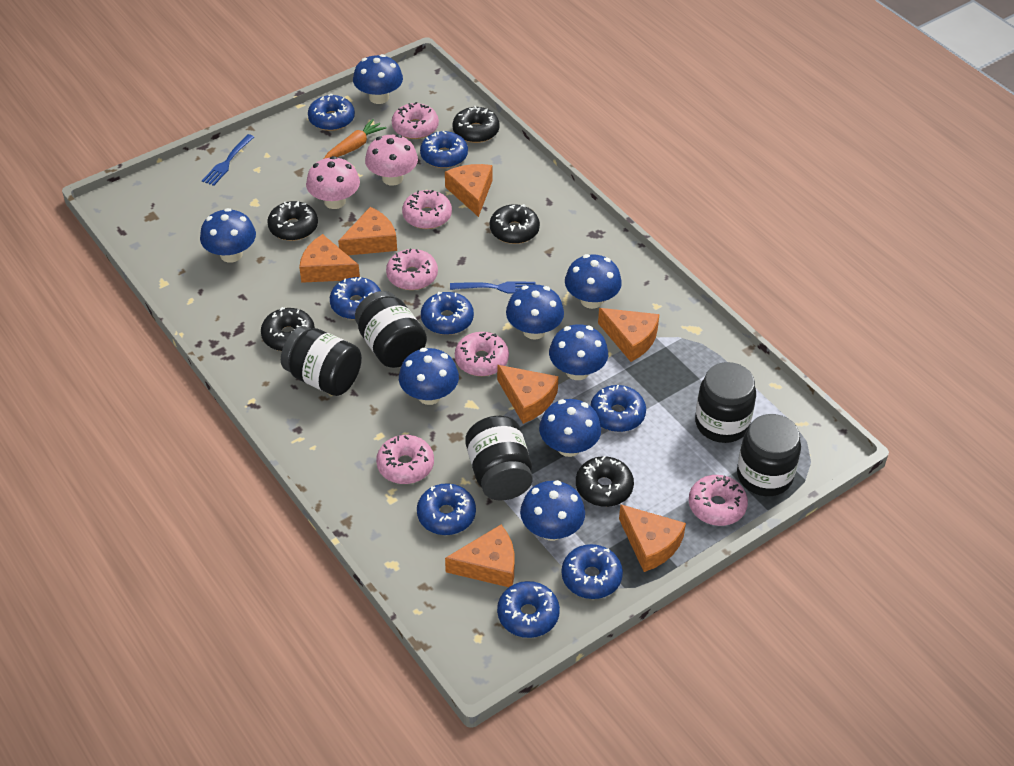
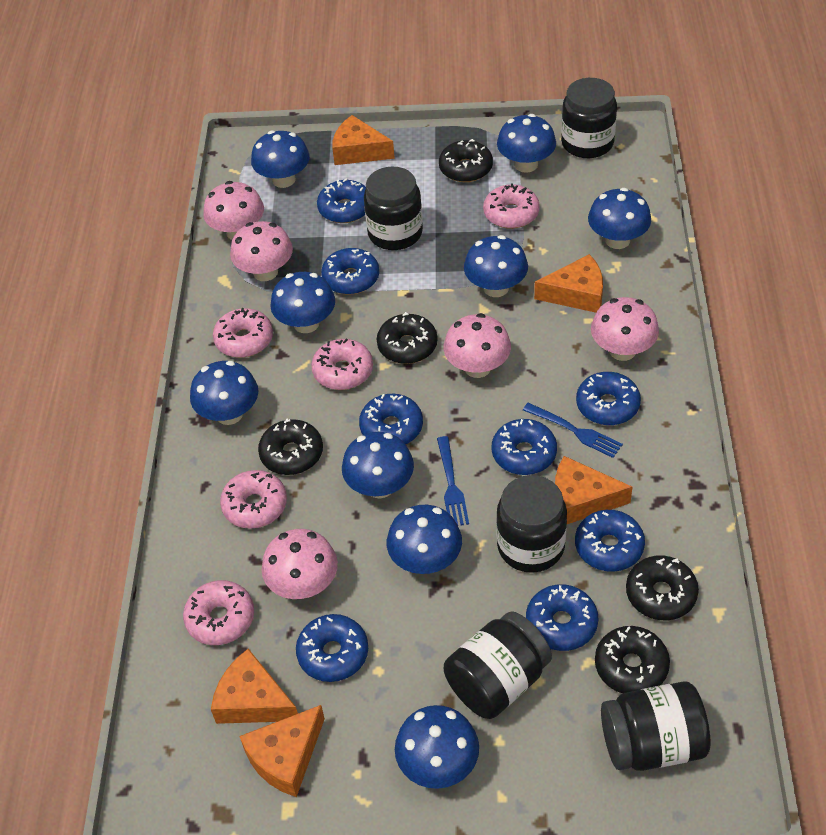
blue mushroom: [200,208,256,263] [353,54,403,104] [399,348,459,405] [506,284,564,340] [520,480,585,541] [539,399,601,457] [549,324,608,380] [565,254,622,309] = 8 -> [190,361,258,425] [251,130,310,188] [270,272,335,333] [342,432,414,498] [387,505,462,574] [395,705,479,789] [464,235,528,297] [497,114,556,173] [588,188,651,249] = 9
orange carrot: [324,119,387,159] = 1 -> none = 0
orange cheese: [299,234,360,283] [338,207,397,255] [445,164,492,217] [445,525,514,587] [497,365,559,424] [598,308,660,362] [619,504,686,572] = 7 -> [211,649,298,724] [239,705,325,797] [332,115,395,165] [534,254,603,313] [555,456,632,524] = 5
pink donut: [376,435,434,484] [386,249,438,290] [392,102,439,139] [402,190,452,229] [455,332,509,376] [689,475,748,526] = 6 -> [183,580,254,645] [213,308,273,358] [220,470,287,529] [311,339,373,390] [483,183,540,229] = 5
pink mushroom: [306,156,360,209] [365,134,418,186] = 2 -> [203,181,264,240] [230,221,293,281] [262,529,338,599] [444,313,511,378] [591,297,659,361] = 5

